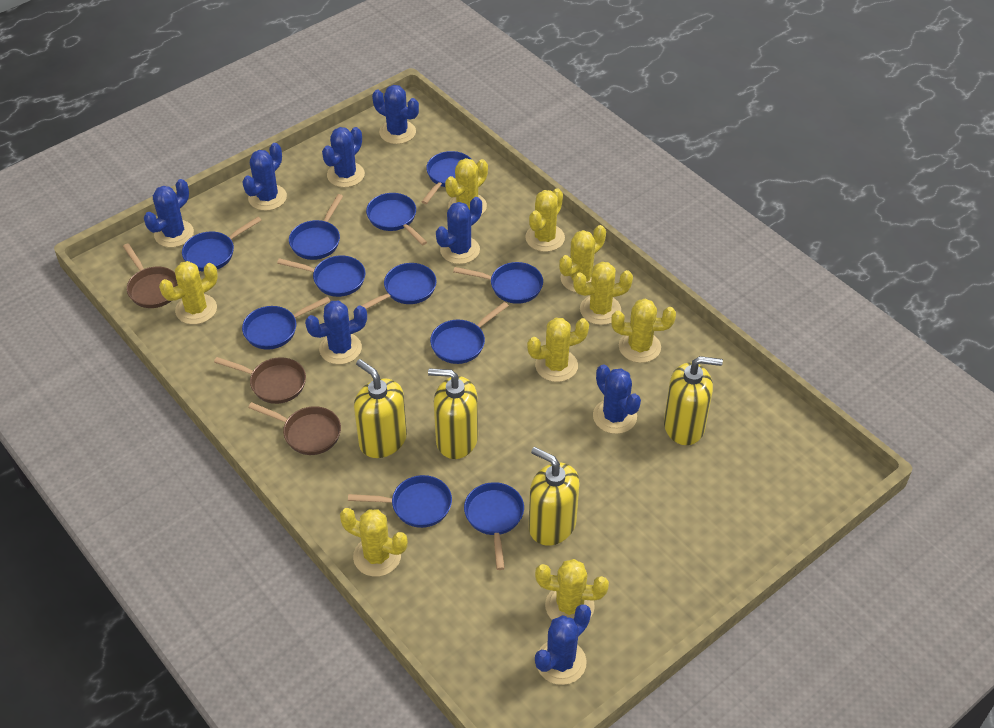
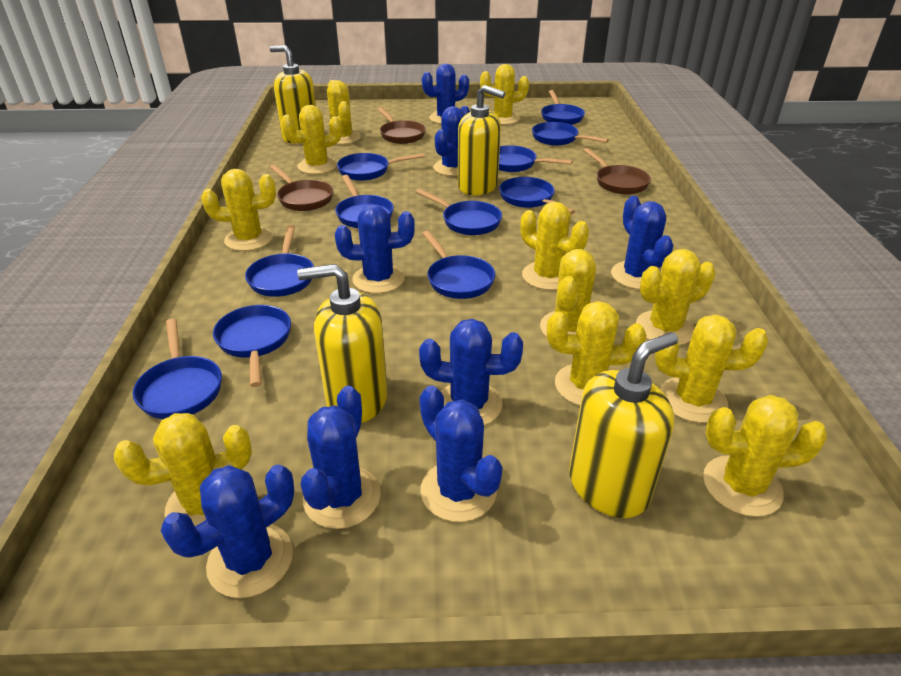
yellow cactus: [159,261,218,325] [340,508,408,577] [445,158,488,215] [525,188,565,252] [527,318,589,382] [535,559,609,620] [559,225,606,292] [573,262,633,325] [611,299,676,363] = 9 -> [114,413,252,526] [201,169,276,251] [281,105,342,174] [327,80,361,145] [480,64,529,125] [520,202,589,290] [540,249,596,337] [547,301,647,406] [636,249,715,345] [655,315,769,423] [703,395,828,517] = 11

